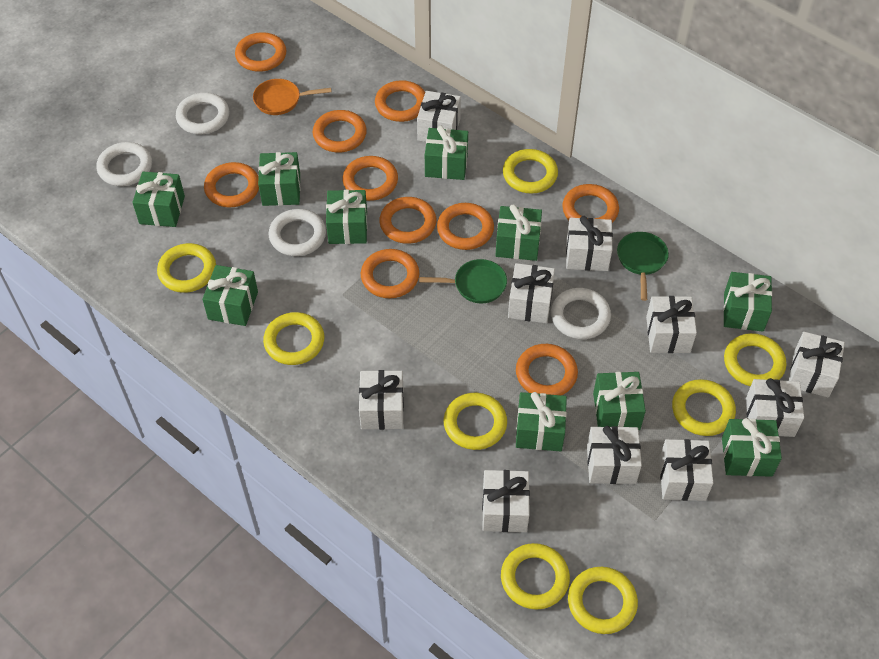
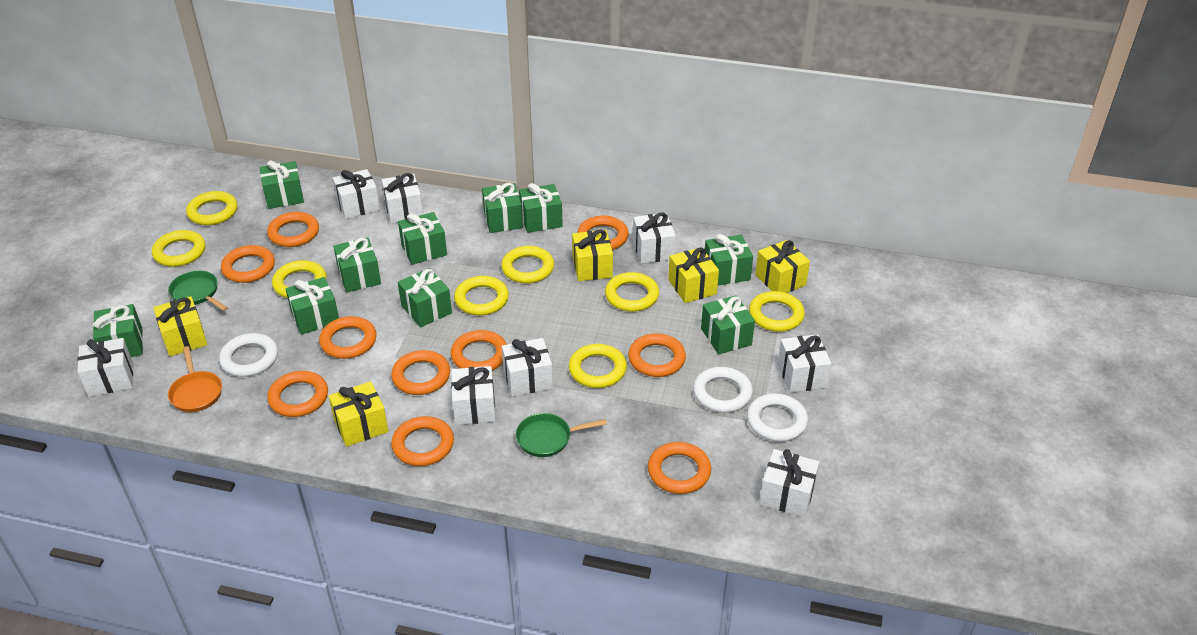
white gift: [359,370,404,430] [417,91,461,142] [482,470,530,532] [508,263,555,323] [566,216,613,271] [587,426,642,484] [646,296,697,353] [659,439,713,501] [746,378,804,437] [789,332,845,397] = 10 -> [78,338,133,397] [333,169,380,219] [382,173,423,223] [451,366,496,425] [502,338,553,397] [633,212,676,264] [759,449,819,517] [777,334,832,393] = 8
white ring: [96,142,152,186] [176,93,229,134] [268,209,326,256] [551,288,611,339] = 4 -> [219,333,278,377] [693,367,753,413] [747,393,808,442] = 3
yellow gift: none = 0 -> [153,296,208,356] [329,381,388,447] [572,230,613,281] [668,247,719,303] [755,240,810,293] = 5

